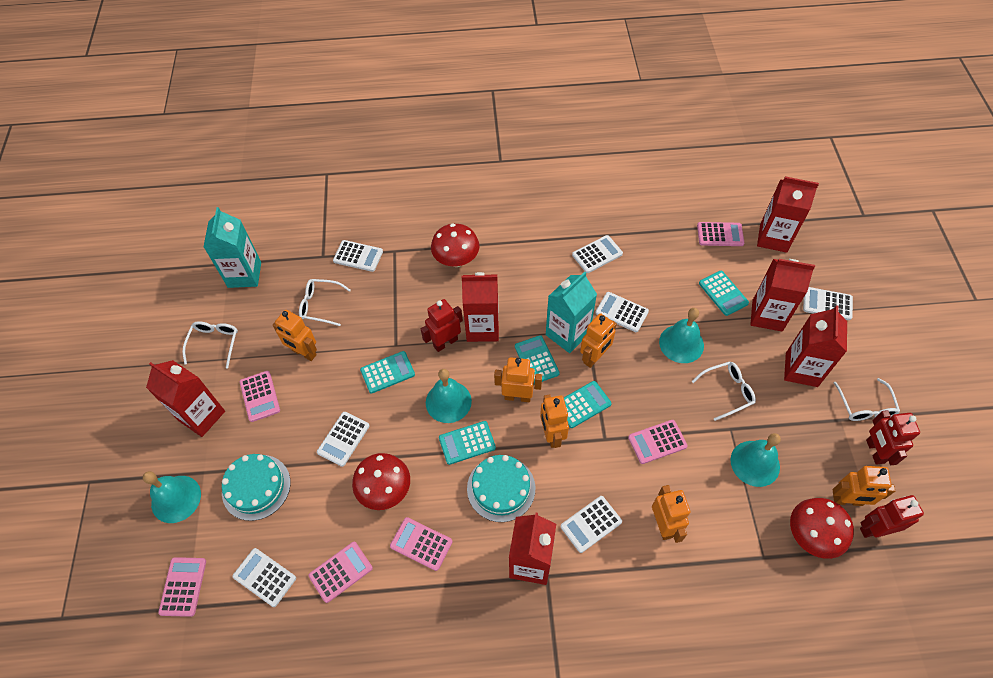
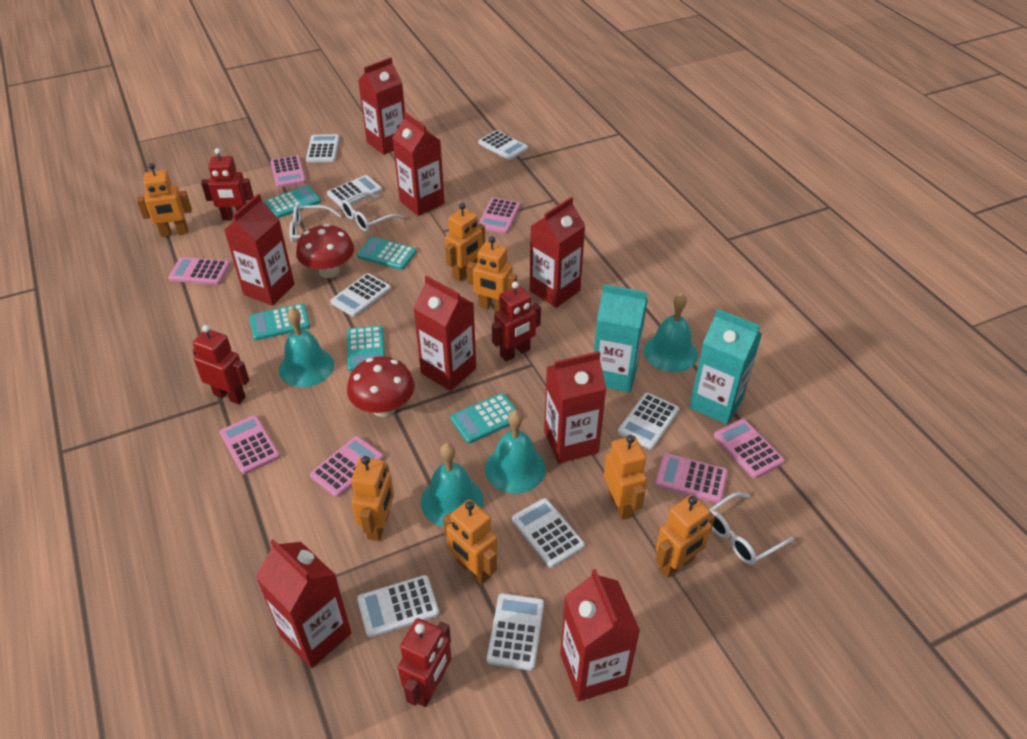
orange robot: [273,310,317,361] [494,357,542,402] [540,394,569,448] [580,313,617,368] [652,485,690,543] [832,466,895,506] = 6 -> [137,163,192,237] [351,456,394,541] [443,500,497,585] [445,203,485,282] [467,236,517,312] [604,435,647,520] [656,495,715,578] = 7
pink calculator: [158,557,206,617] [240,371,280,422] [309,542,373,603] [390,517,452,571] [628,420,688,464] [697,222,744,246] = 6 -> [168,257,230,285] [220,415,280,474] [270,155,306,188] [310,436,384,497] [478,198,520,234] [655,453,728,503] [714,419,785,479] = 7
red carton: [146,360,225,437] [462,272,499,342] [509,513,556,585] [750,259,815,332] [757,176,819,253] [784,305,847,387] = 6 -> [224,194,294,306] [256,539,352,668] [358,57,405,155] [392,112,445,216] [413,276,476,391] [530,197,585,308] [544,351,606,463] [560,569,640,701] = 8
red mushroom: [352,453,410,510] [431,223,479,267] [790,498,854,559] = 3 -> [296,224,354,278] [347,356,415,417] = 2
red robot: [421,299,463,352] [860,495,924,538] [866,410,920,465] = 3 -> [192,325,249,404] [201,148,254,220] [398,618,451,707] [492,281,541,362] = 4
turquoise cake: [222,454,290,521] [467,455,535,522] = 2 -> none = 0
white calculator: [232,548,296,607] [317,412,370,467] [333,240,383,272] [561,496,622,553] [572,235,623,273] [595,292,649,332] [803,287,853,320] = 7 -> [306,134,339,162] [327,175,382,207] [330,273,391,317] [357,575,439,638] [478,130,528,160] [487,593,544,671] [512,498,585,568] [618,393,679,449] = 8
white glasses: [183,321,238,368] [299,279,351,326] [691,361,756,421] [834,378,900,421] = 4 -> [289,205,341,242] [341,192,403,231] [709,492,794,565] = 3

